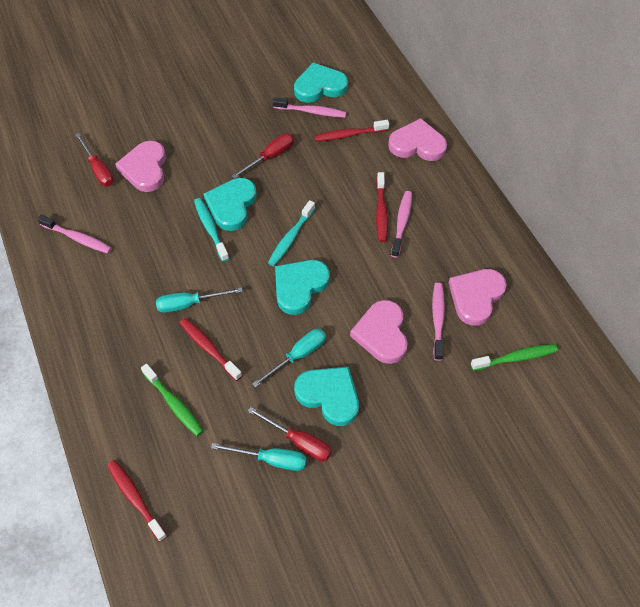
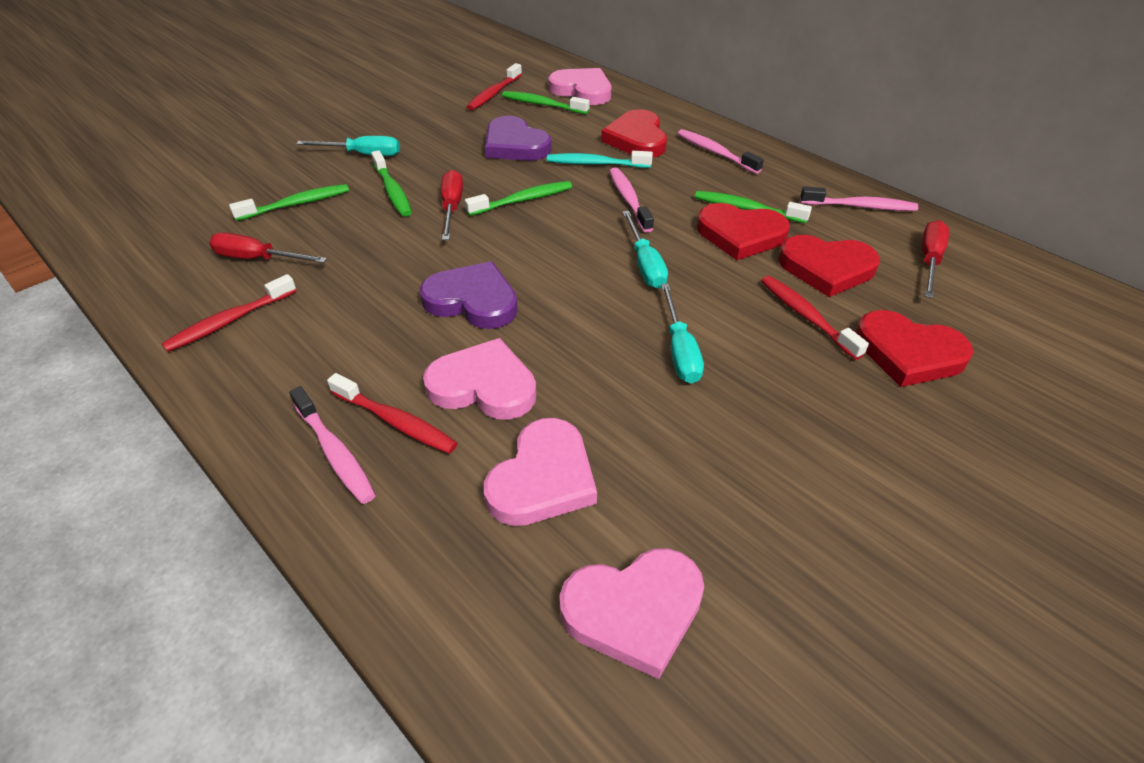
green toothbrush: [141,364,203,436] [471,344,558,371] = 2 -> [229,184,349,221] [371,150,412,217] [465,181,572,216] [502,91,590,114] [695,191,812,223] = 5
purple heart: none = 0 -> [420,261,518,329] [485,116,552,161] = 2
red heart: none = 0 -> [601,109,667,158] [697,203,790,260] [778,235,880,297] [855,310,973,387] = 4
turquoise heart: [204,178,257,231] [275,260,330,315] [294,63,348,103] [294,367,359,426] = 4 -> none = 0
turquoise toothbrush: [194,198,229,262] [268,200,315,266] = 2 -> [547,151,653,168] = 1

